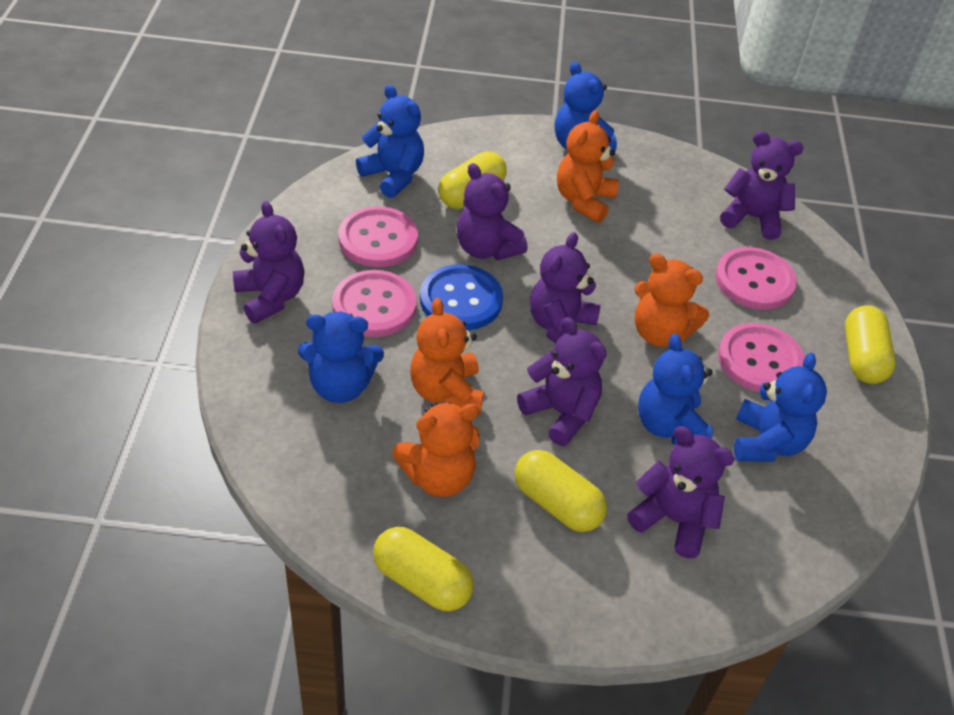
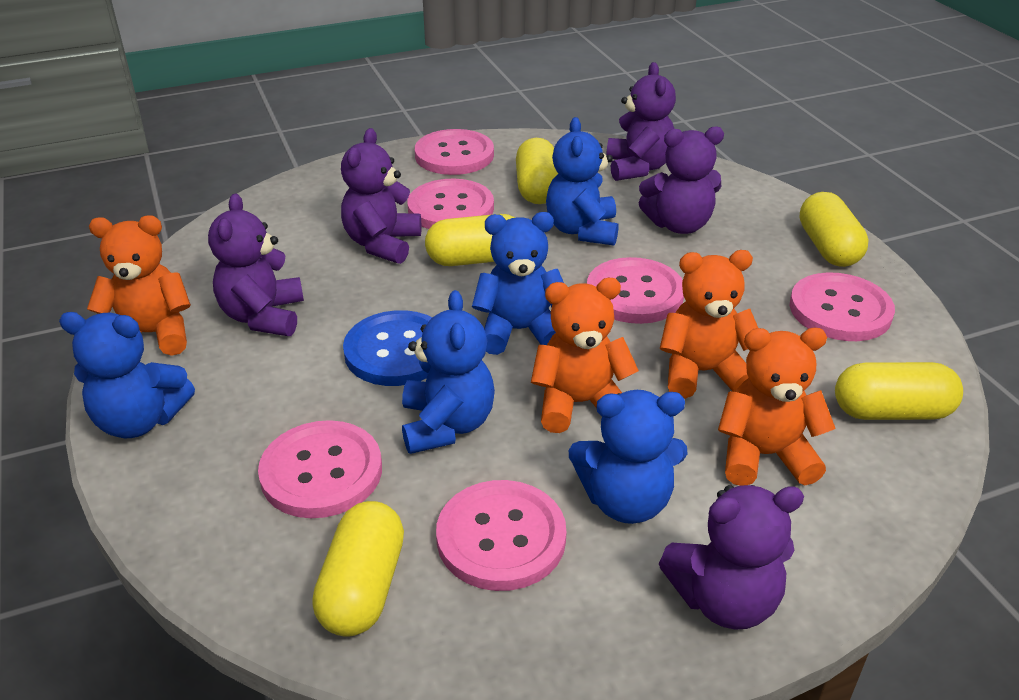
pink button: [332,270,417,337] [339,207,418,267] [715,247,797,310] [718,323,805,392] = 4 -> [258,420,382,518] [407,178,494,229] [415,129,494,175] [436,480,567,591] [587,257,684,324] [790,272,895,341] = 6
purple teddy bear: [233,201,304,324] [457,163,528,260] [517,317,607,446] [530,232,601,343] [627,426,735,558] [720,131,804,240] = 6 -> [208,193,304,336] [341,128,421,264] [606,62,676,181] [639,126,724,234] [659,485,804,630] = 5
yellow capsule: [373,527,474,611] [439,151,507,209] [515,450,607,532] [845,306,896,384] = 4 -> [312,501,404,637] [425,214,515,266] [516,138,558,204] [800,192,869,267] [835,362,963,420] = 5

